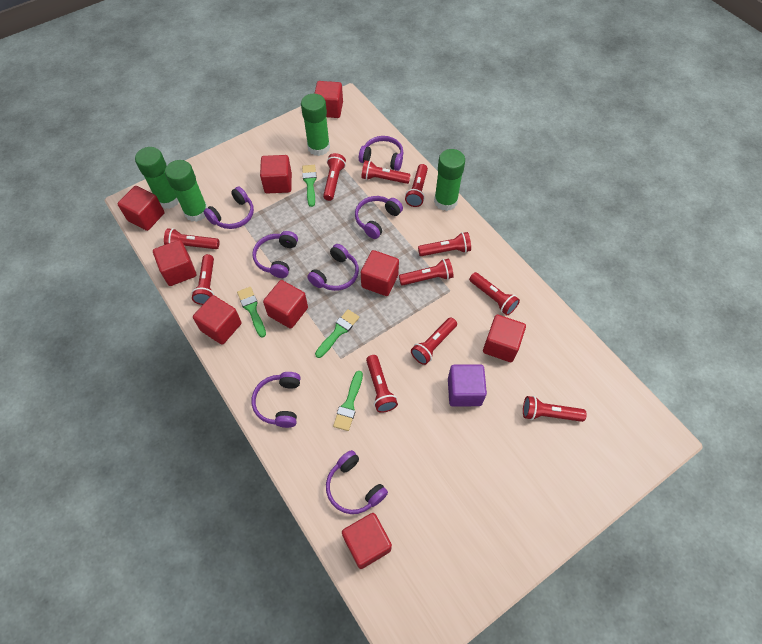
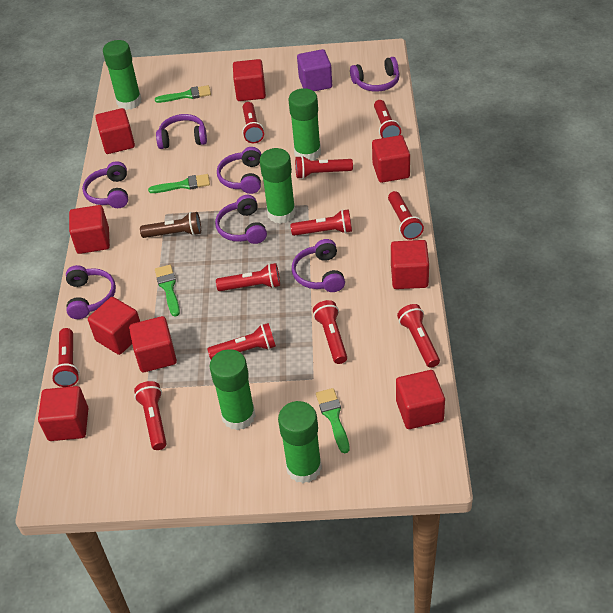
brown flashlight: none = 0 -> [140,212,201,238] = 1
green glue stick: [135,147,179,209] [165,160,208,222] [301,94,330,156] [434,149,465,211] = 4 -> [103,40,142,110] [210,349,256,431] [260,148,296,224] [278,401,322,483] [289,88,321,161] = 5

